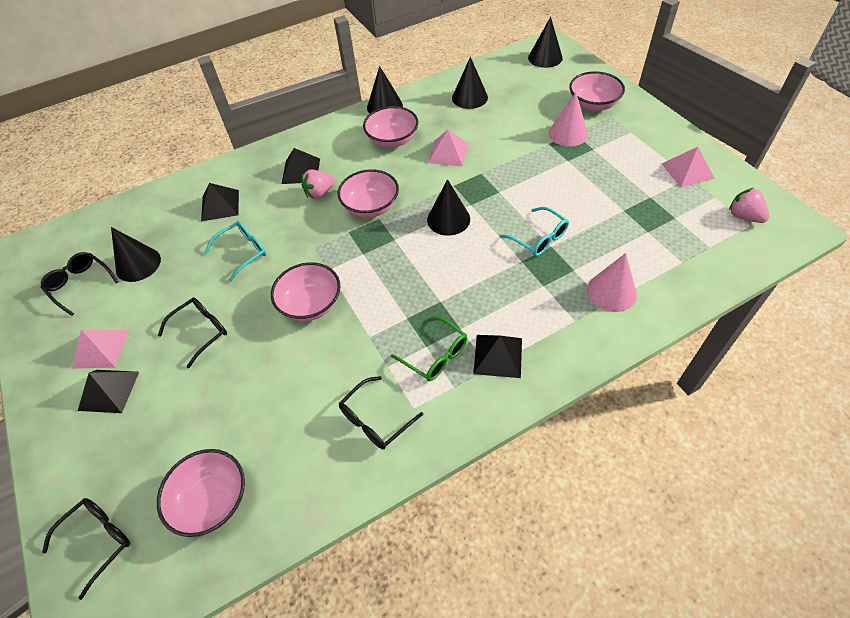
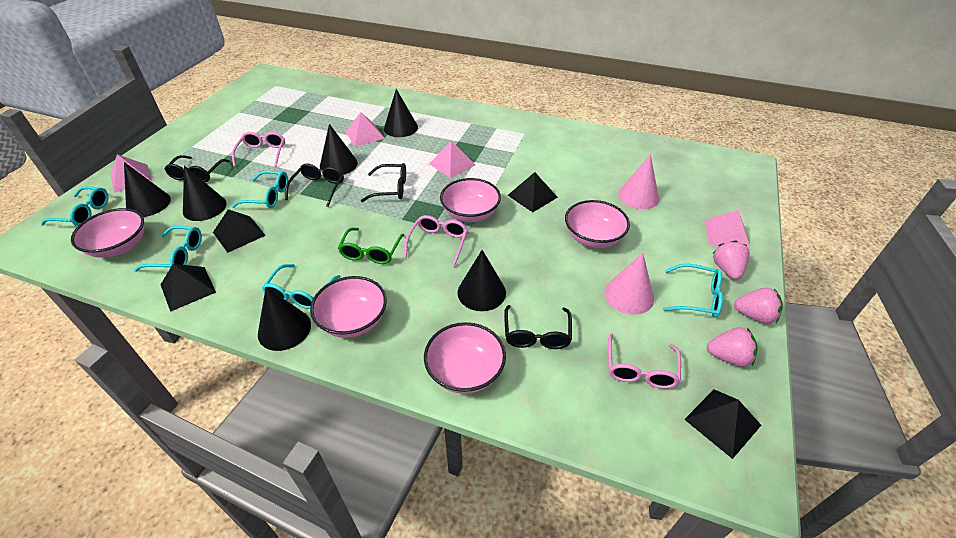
black cone: [111,227,161,282] [367,66,403,114] [427,179,470,236] [452,57,488,109] [528,17,563,68] = 5 -> [124,162,171,217] [183,165,227,221] [258,287,311,351] [320,124,358,175] [384,89,418,137] [457,250,506,311] = 6
pink glasses: none = 0 -> [232,132,285,167] [404,215,468,267] [608,334,681,389] = 3
pink pyramid: [72,329,129,369] [428,130,468,166] [662,147,715,187] = 3 -> [110,154,152,193] [345,112,385,146] [429,141,475,178] [704,210,751,250] = 4
pink strawberry: [302,169,335,199] [729,188,769,223] = 2 -> [706,327,758,367] [713,240,750,280] [734,288,783,324] = 3
turquoise glasses: [205,221,266,282] [500,207,569,256] = 2 -> [41,186,109,226] [134,226,202,272] [232,171,288,208] [262,264,340,309] [663,263,723,318] = 5

